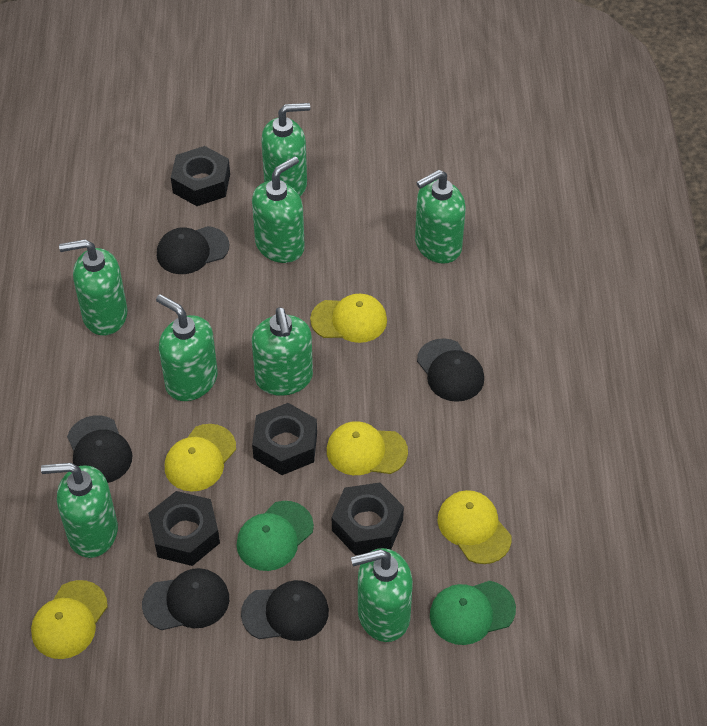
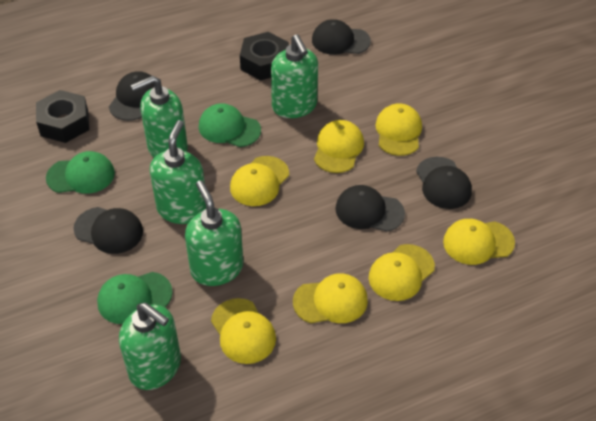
black nut: [148,491,220,566] [171,146,230,206] [252,403,317,475] [332,483,404,555] = 4 -> [36,90,89,143] [240,32,289,80] = 2
green cap: [237,501,314,571] [430,581,516,645] = 2 -> [46,151,115,194] [97,272,173,324] [199,103,261,147] = 3
green soap dispenser: [41,463,118,558] [59,239,128,336] [156,294,218,401] [252,156,305,263] [252,307,313,396] [261,103,310,196] [351,548,413,642] [415,170,466,264] = 8 -> [119,303,181,390] [130,76,188,158] [150,120,206,224] [185,180,243,286] [271,34,318,118] = 5
yellow cap: [31,580,108,659] [165,424,236,492] [310,294,387,343] [327,421,408,475] [437,490,512,564] = 5 -> [211,298,276,364] [230,156,289,206] [293,273,368,323] [314,120,364,173] [369,244,435,301] [376,103,422,156] [443,219,515,265] = 7

